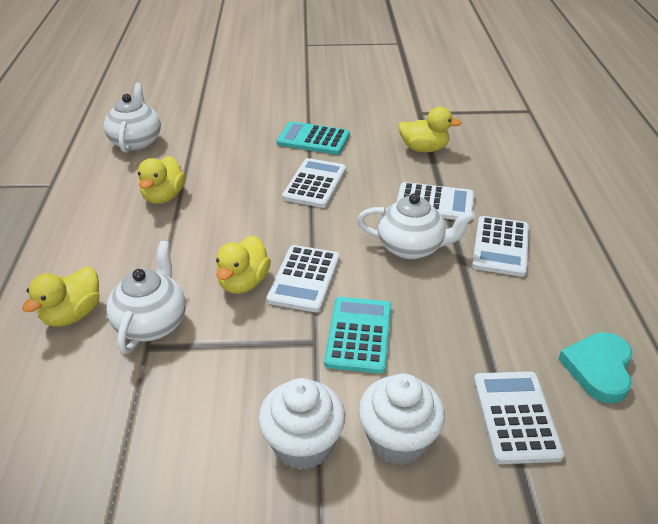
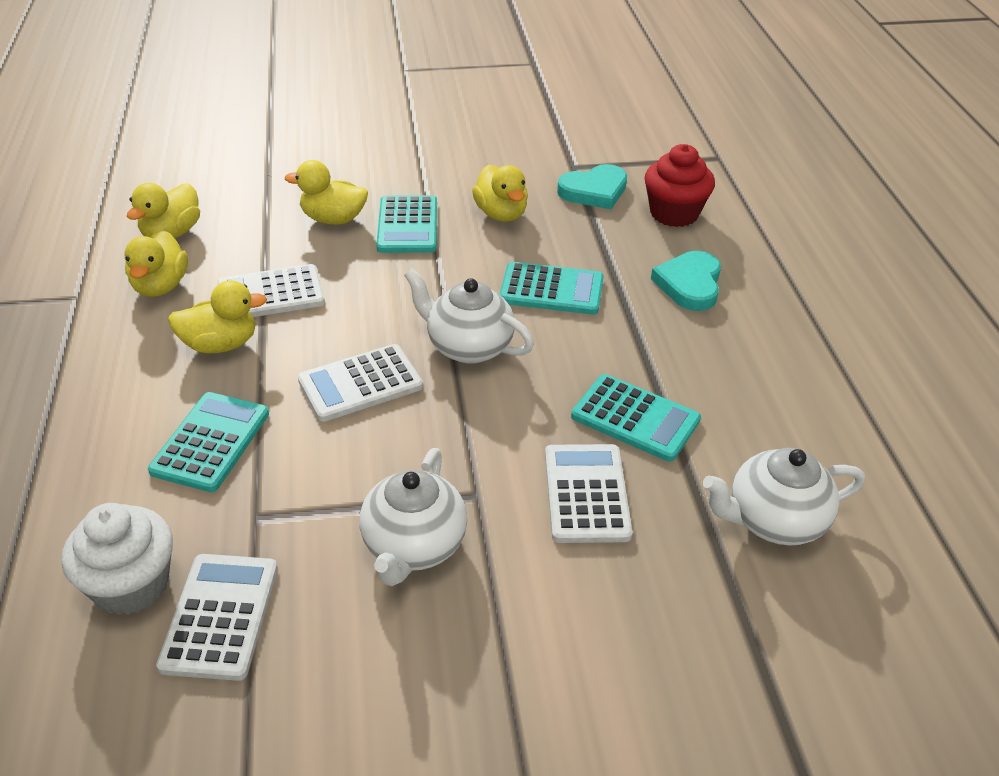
red cupcake: none = 0 -> [644,144,715,227] = 1
turquoise calculator: [277,121,350,155] [324,297,391,374] = 2 -> [148,392,269,492] [376,195,437,253] [499,262,604,315] [571,374,701,462] = 4
turquoise heart: [559,332,632,403] = 1 -> [557,164,627,209] [651,251,721,311] = 2
white calculator: [267,245,340,312] [282,158,346,208] [397,182,474,220] [472,216,529,277] [474,371,564,464] = 5 -> [156,554,278,681] [217,264,325,317] [298,344,423,422] [545,444,632,543] = 4
white cupcake: [258,378,345,470] [358,373,445,465] = 2 -> [62,503,173,615] = 1
yellow duck: [22,267,100,327] [138,156,186,204] [216,236,271,294] [398,107,462,152] = 4 -> [124,230,188,297] [127,183,200,238] [168,280,267,354] [285,160,368,225] [472,165,528,222] = 5

